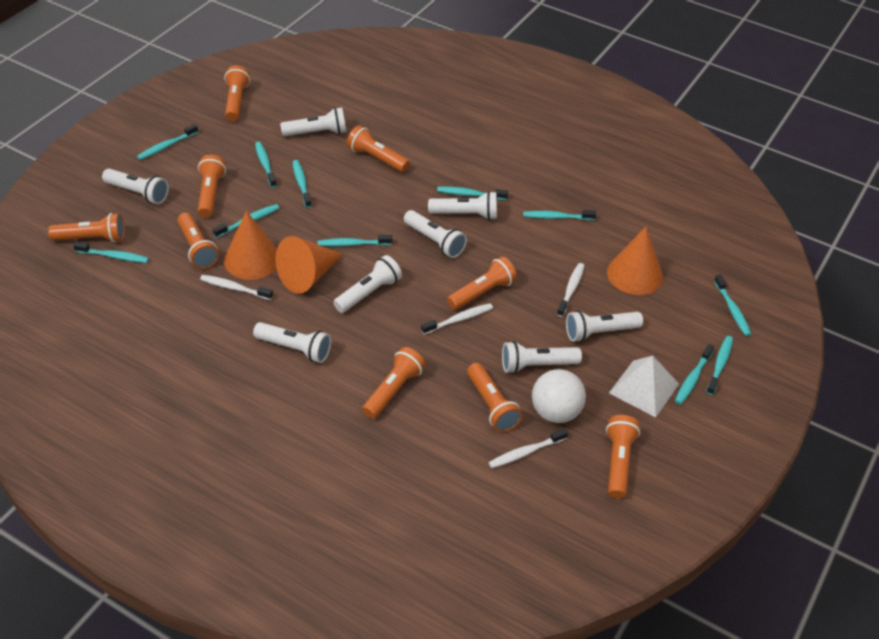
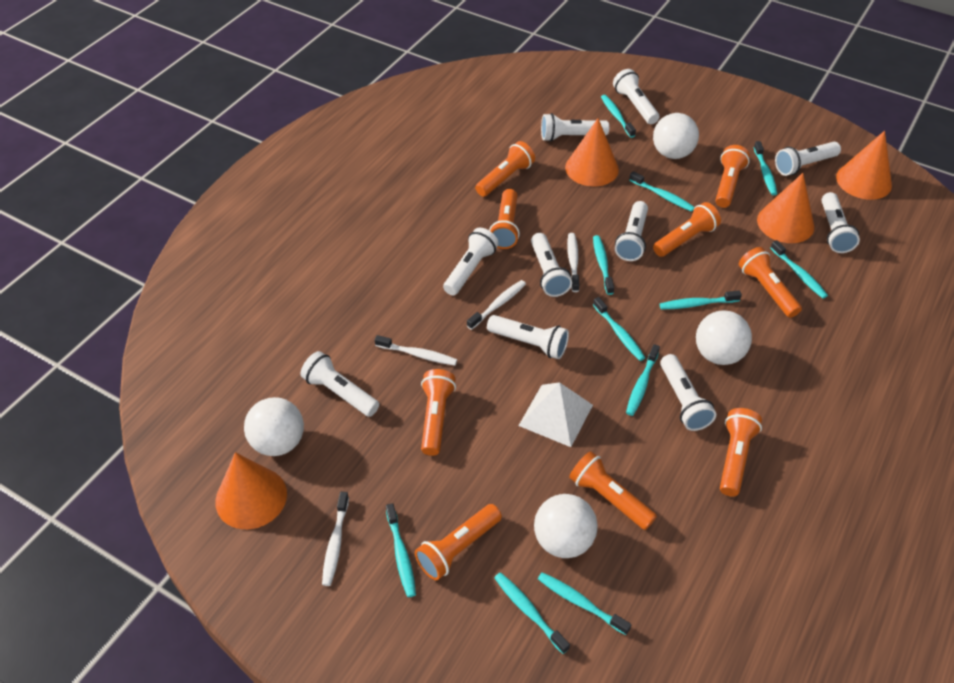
orange cone: [224,211,277,280] [275,236,343,294] [607,227,663,295] = 3 -> [215,452,287,529] [565,118,619,186] [757,173,814,243] [836,131,892,200] = 4
white ball: [532,369,586,423] = 1 -> [244,397,304,456] [534,494,598,558] [653,113,699,159] [696,311,752,365] = 4
white flashlight: [102,169,169,204] [253,322,331,363] [280,107,346,136] [333,255,402,313] [404,210,467,258] [428,191,497,220] [502,341,582,374] [566,311,643,342] = 8 -> [301,351,379,417] [443,228,499,295] [487,315,569,359] [531,233,572,297] [541,113,609,142] [613,69,659,124] [615,201,648,261] [660,354,716,431] [775,142,841,176] [821,192,860,253] = 10

